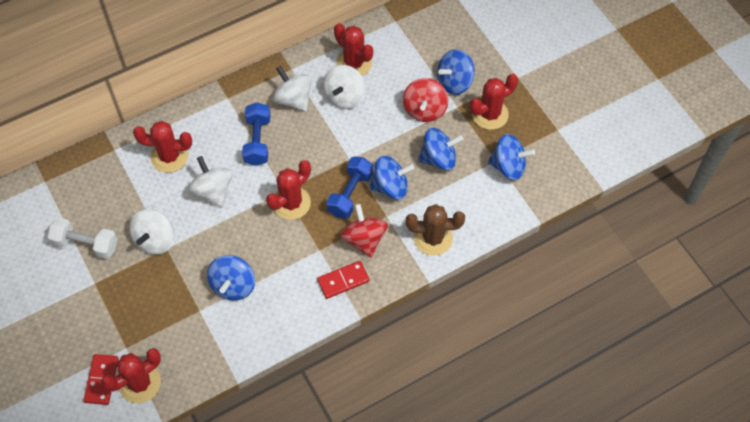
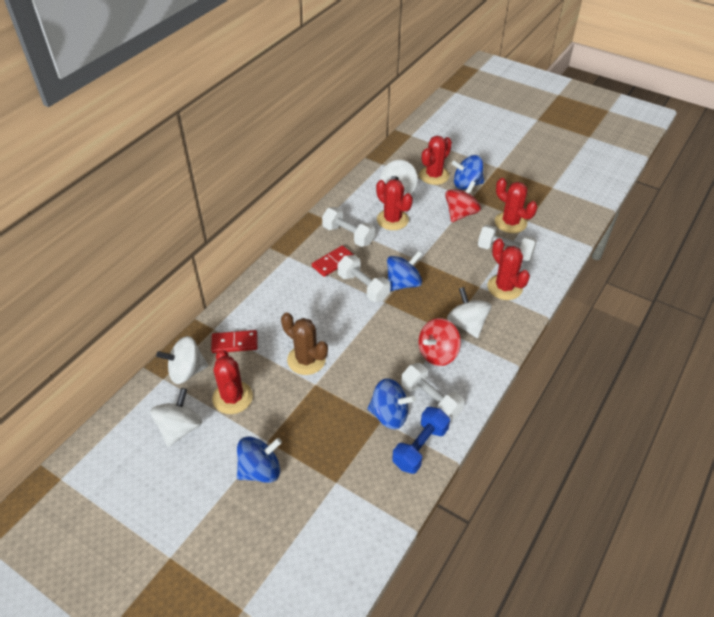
blue dumbbell: [242,103,270,166] [326,157,373,219] = 2 -> [392,407,450,474] = 1
blue spinning top: [207,255,255,301] [369,156,414,199] [418,128,463,170] [437,49,475,95] [488,134,535,180] = 5 -> [237,436,282,483] [367,378,416,429] [387,251,422,291] [452,155,484,190] = 4
white dumbbell: [48,217,117,259] = 1 -> [322,207,375,247] [337,255,391,302] [401,363,464,421] [478,225,537,261] = 4

